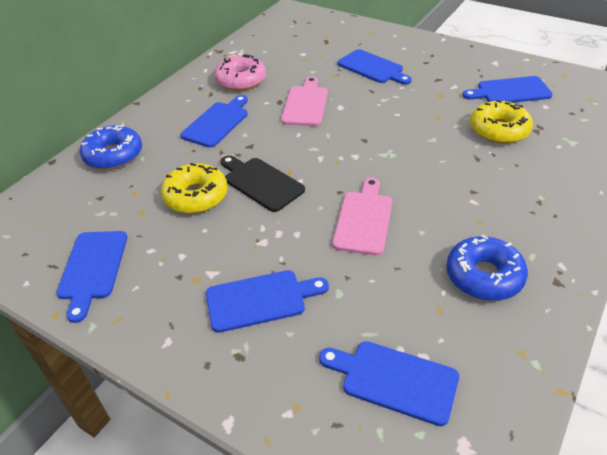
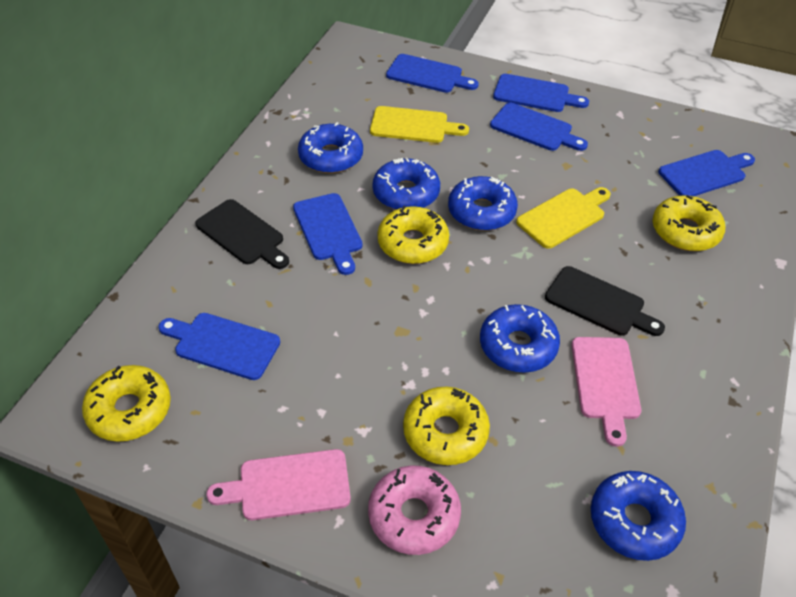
black cutting board: [221,155,305,212] = 1 -> [195,199,289,269] [545,266,665,336] = 2
blue donut: [80,125,142,170] [446,235,528,301] = 2 -> [298,122,363,173] [372,157,440,210] [448,176,518,231] [480,304,560,373] [591,471,686,561] = 5
yellow cutting board: none = 0 -> [370,106,469,143] [516,187,611,249] = 2
yellow donut: [161,163,228,214] [470,100,533,144] = 2 -> [82,365,171,442] [377,206,449,264] [403,386,490,465] [653,195,725,251] = 4

